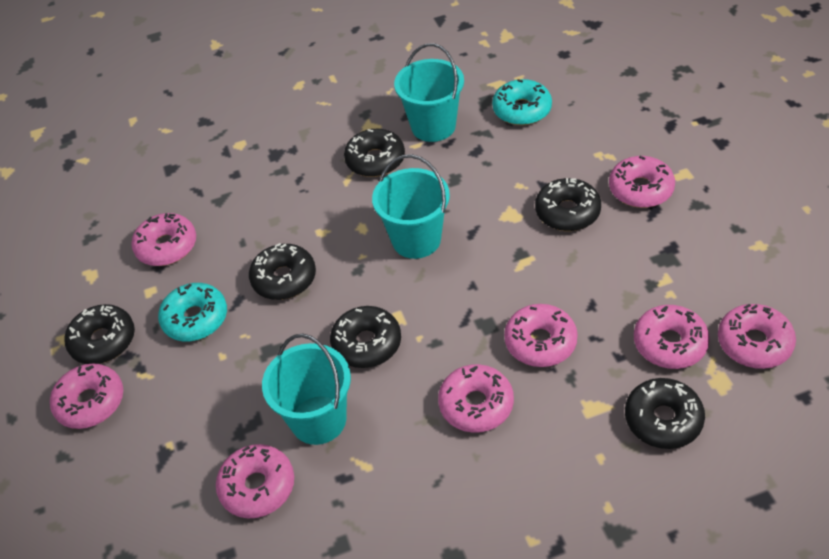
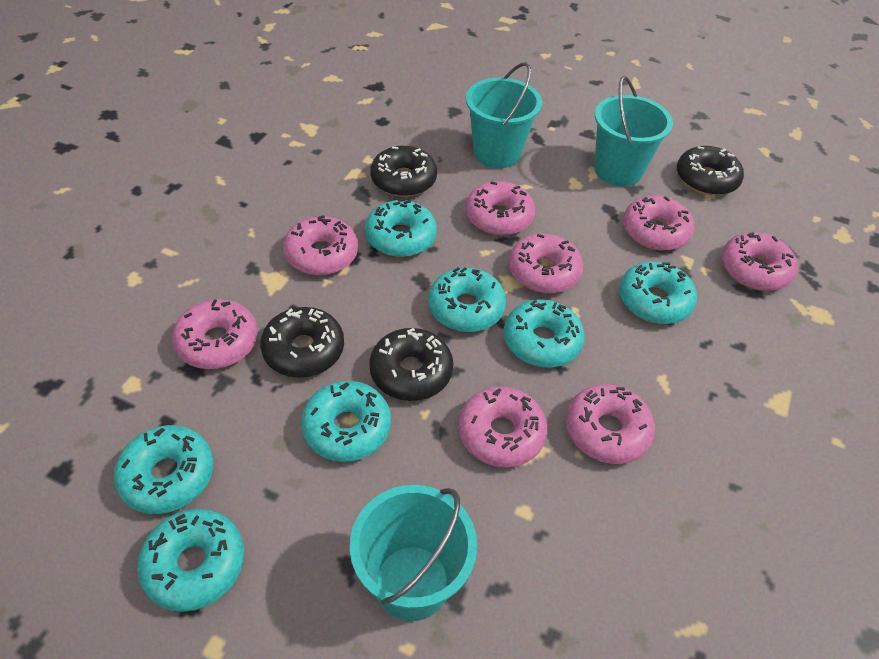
black donut: [64,304,135,364] [249,243,316,300] [330,306,401,368] [344,129,405,177] [535,178,601,231] [625,378,705,449] = 6 -> [260,307,344,378] [369,328,454,401] [370,146,437,197] [677,146,744,196] = 4
turquoise donut: [158,283,227,341] [492,79,552,125] = 2 -> [114,425,213,514] [137,509,244,612] [301,381,391,462] [365,199,437,257] [428,267,506,332] [504,299,585,368] [619,262,697,324] = 7

